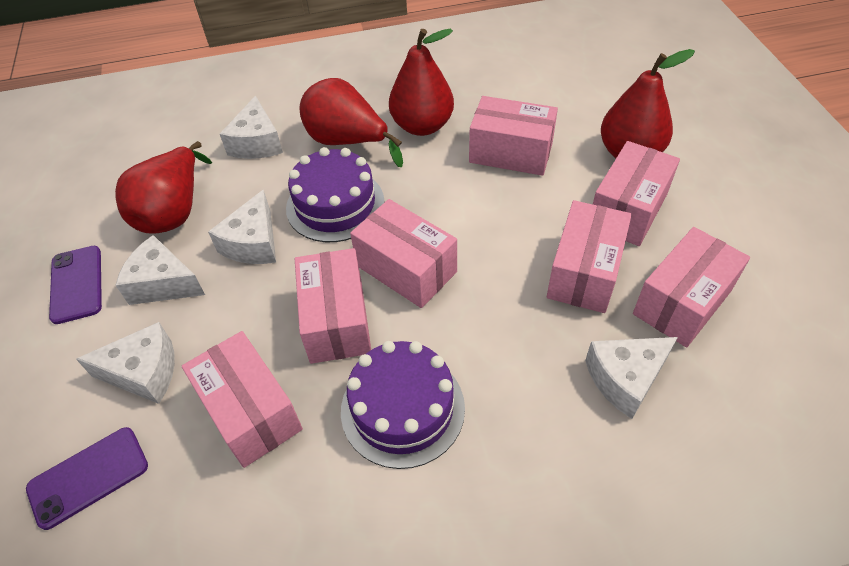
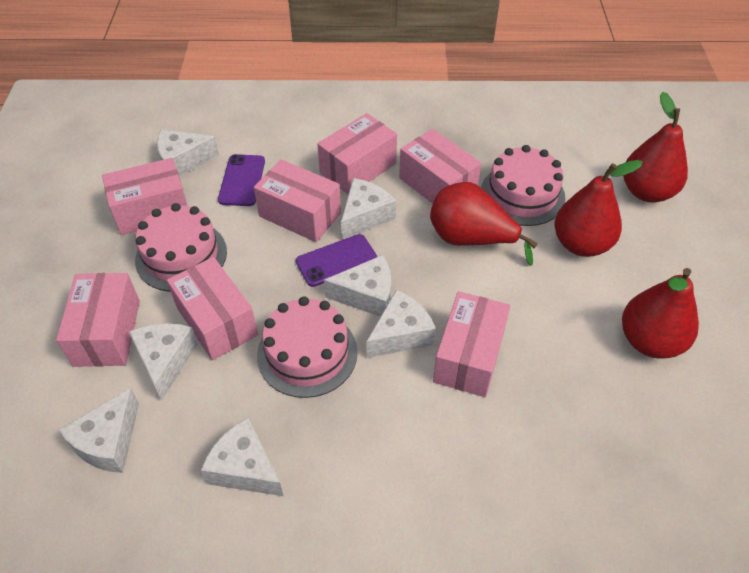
pink cake: none = 0 -> [135,203,227,292] [257,296,358,398] [481,145,565,226] = 3
purple cake: [286,147,385,242] [341,341,465,469] = 2 -> none = 0
white cheese: [76,322,175,404] [116,235,205,305] [208,189,276,264] [220,96,283,159] [585,337,678,419] = 5 -> [59,388,139,473] [129,323,198,401] [157,129,219,176] [201,418,283,496] [324,255,391,317] [341,178,396,240] [366,290,436,358] = 7

